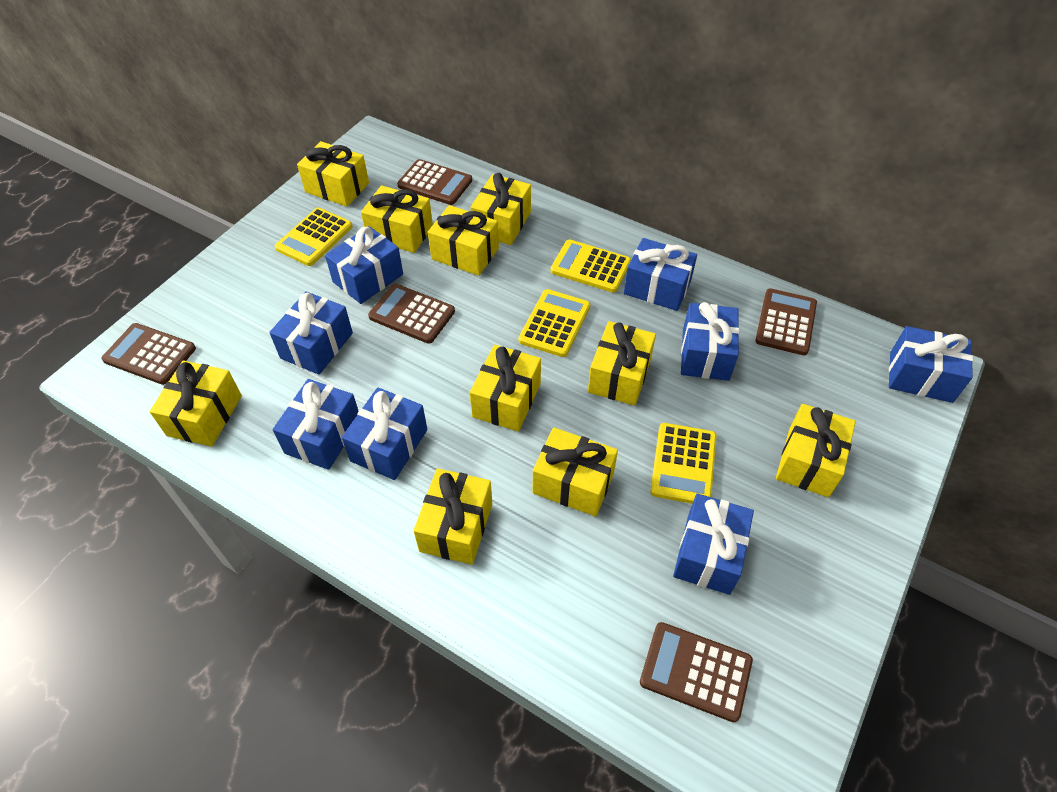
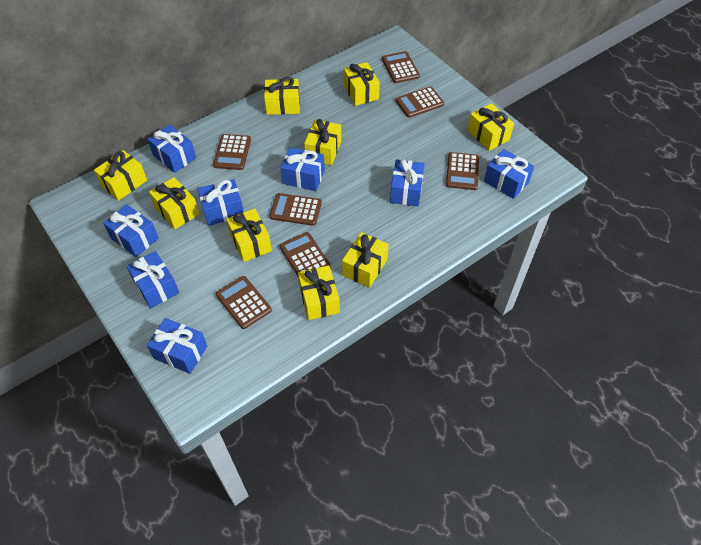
brown calculator: [101,323,196,385] [368,284,455,344] [397,159,472,205] [640,622,753,722] [755,288,817,355] = 5 -> [213,134,251,170] [216,276,272,329] [270,193,322,226] [279,232,331,276] [382,51,420,83] [396,86,444,118] [446,152,479,190] = 7
yellow calculator: [275,208,353,266] [519,289,590,357] [551,240,631,293] [650,423,717,504] = 4 -> none = 0
yellow gift: [149,360,242,447] [297,141,369,207] [361,185,433,253] [413,468,492,565] [428,205,499,276] [470,345,541,432] [471,173,531,245] [533,427,618,516] [588,321,656,406] [776,404,856,497] = 10 -> [94,150,147,201] [149,177,199,229] [226,208,272,262] [264,77,300,115] [298,265,340,320] [304,119,341,165] [342,232,389,288] [343,62,380,106] [467,103,514,151] = 9

